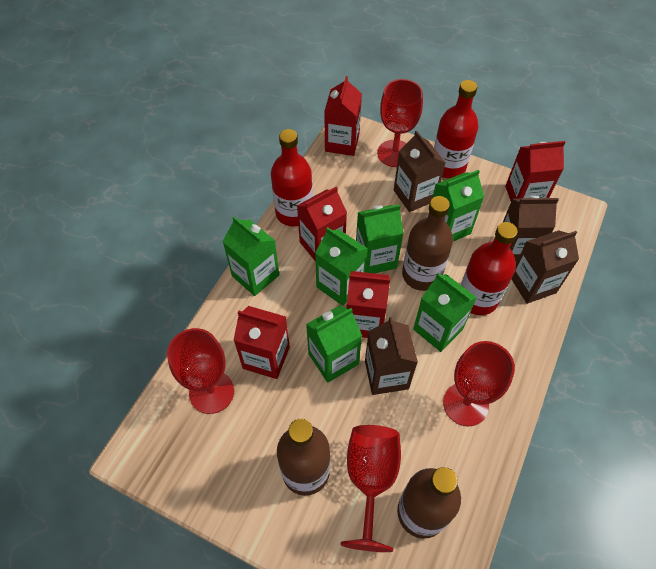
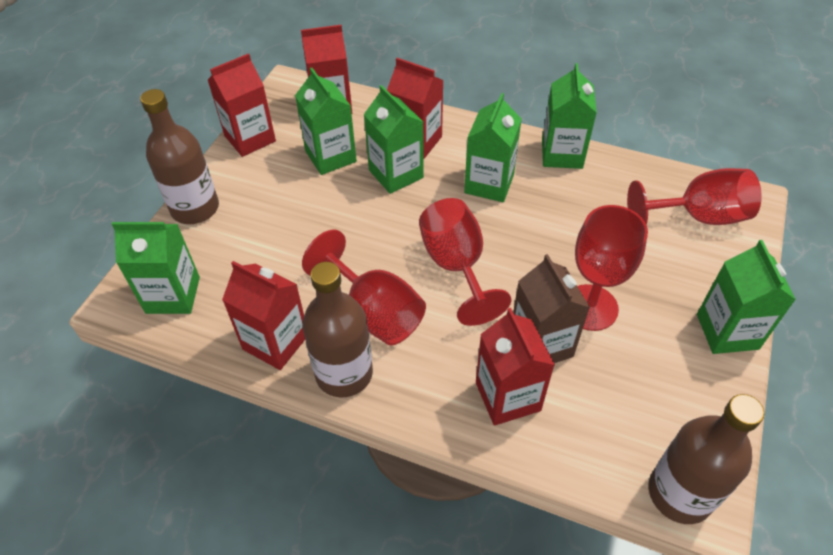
brown carton: [365,317,418,395] [394,131,446,212] [503,196,559,263] [511,230,579,304] = 4 -> [513,254,590,363] = 1
red bottle: [271,129,313,227] [434,80,478,179] [461,222,518,315] = 3 -> none = 0

